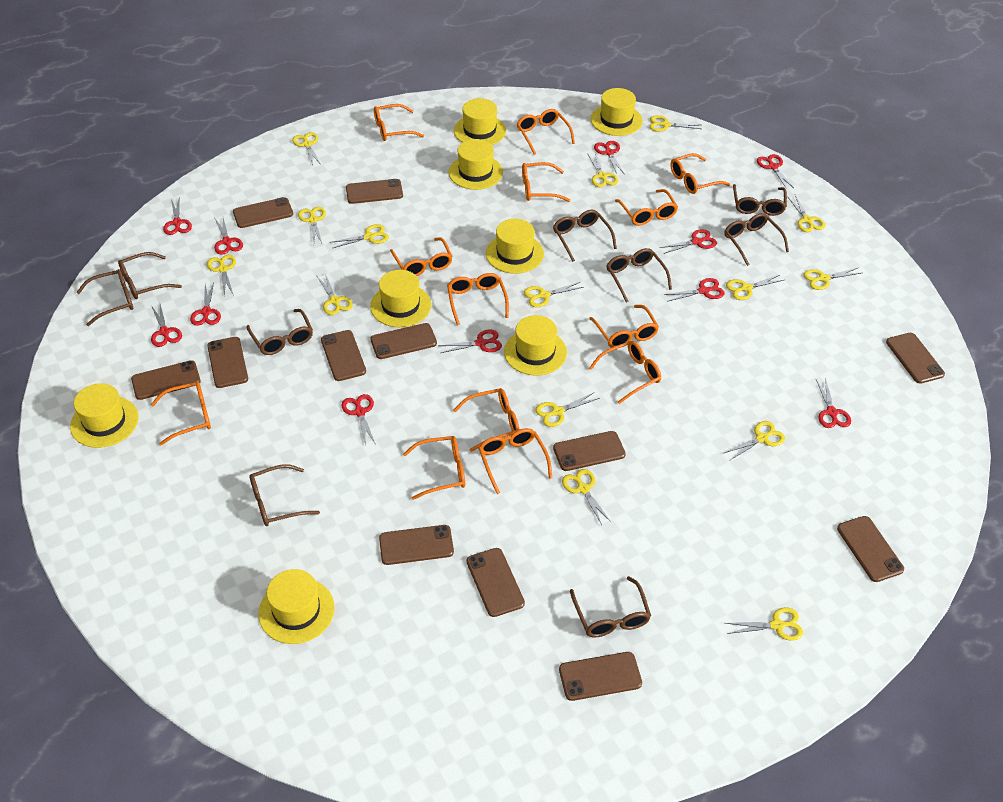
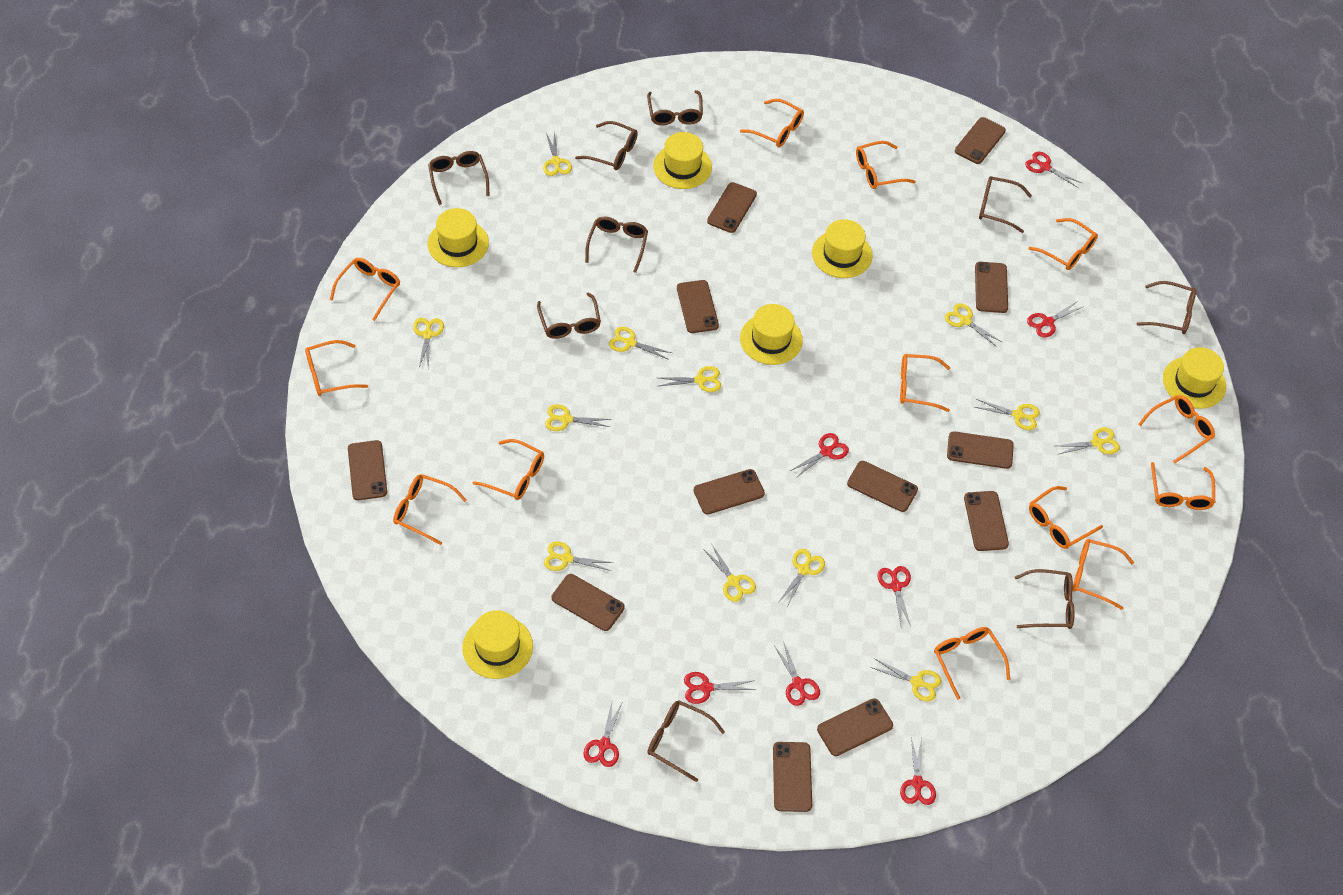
red scissors: [151,304,182,347] [163,199,192,235] [190,282,221,326] [214,218,243,255] [342,394,376,446] [439,329,502,353] [594,141,625,175] [659,229,717,254] [664,278,725,302] [757,154,794,189] [816,378,851,428] = 11 -> [583,701,623,767] [684,672,756,704] [774,641,820,706] [790,433,849,478] [877,566,911,626] [900,737,936,805] [1025,152,1082,188] [1027,302,1083,338] = 8
yellow hat: [70,383,138,448] [258,569,335,644] [370,270,431,327] [449,139,503,190] [454,98,506,145] [486,219,544,274] [504,315,567,376] [591,88,643,136] = 8 -> [428,208,489,267] [462,610,533,679] [653,132,712,189] [740,304,803,365] [812,219,873,278] [1163,347,1226,409] = 6
yellow scissors: [207,255,236,297] [292,132,320,165] [298,207,326,245] [317,274,353,315] [332,224,389,248] [524,282,584,307] [535,393,599,427] [562,469,611,525] [588,153,618,187] [649,115,701,132] [724,421,785,461] [725,607,803,641] [726,275,784,300] [787,195,825,232] [803,268,861,290] = 15 -> [413,318,444,368] [543,131,572,176] [544,541,614,571] [545,404,611,431] [609,327,672,360] [659,366,721,392] [703,545,756,602] [778,549,825,607] [870,658,941,702] [945,303,1002,347] [975,399,1040,430] [1057,427,1120,455] = 12

